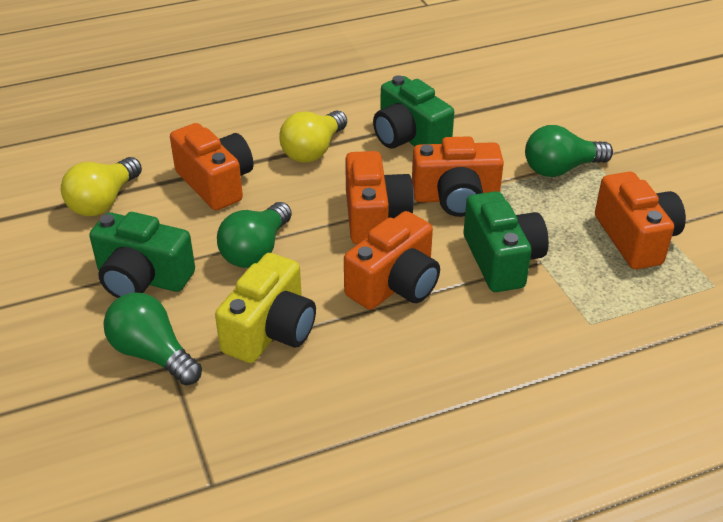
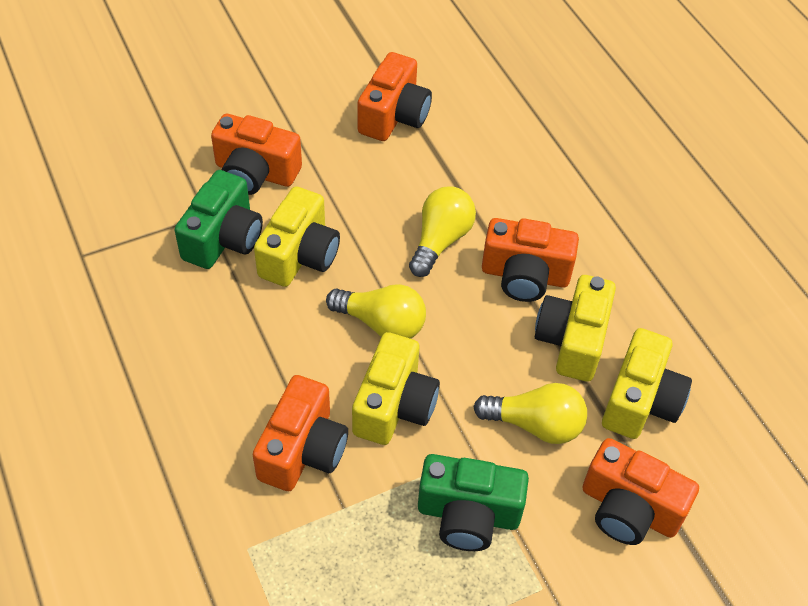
green camera: [89,212,195,298] [373,75,454,149] [464,191,549,292] = 3 -> [175,170,263,269] [418,454,529,551] = 2
green light bulb: [103,292,202,386] [217,202,292,268] [525,125,613,177] = 3 -> none = 0
yellow camera: [215,253,316,363] = 1 -> [254,186,340,287] [352,332,440,445] [535,275,616,382] [602,328,692,439] = 4
yellow light bulb: [61,157,142,216] [280,111,347,163] = 2 -> [326,284,426,339] [409,186,476,277] [473,383,587,444] = 3

